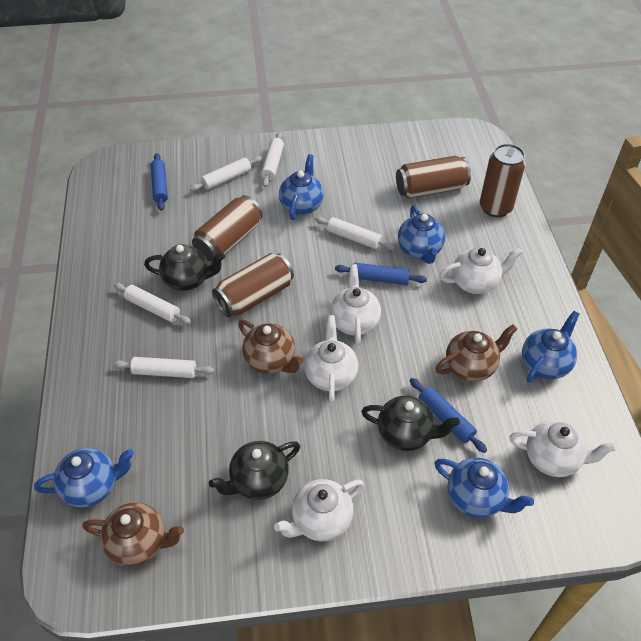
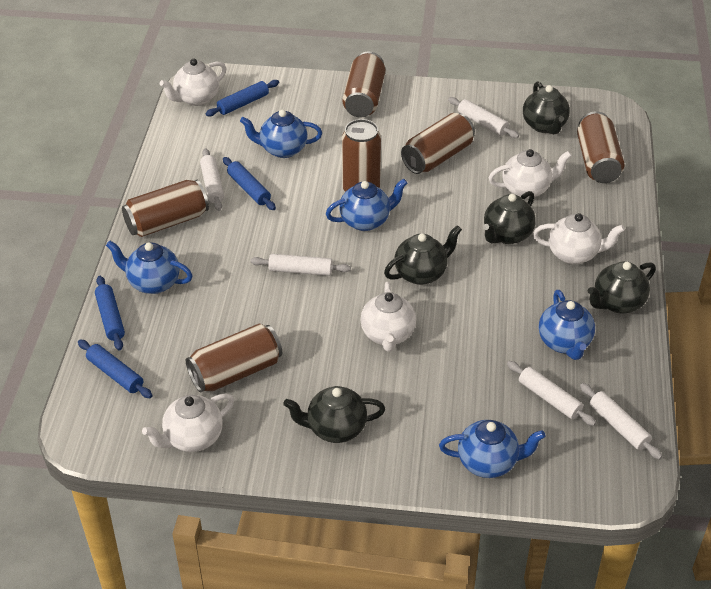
black teapot: [144,244,225,291] [209,441,300,500] [361,395,460,451] = 3 -> [283,386,385,443] [384,225,462,285] [483,191,536,244] [523,82,570,134] [588,261,656,313] = 5
blue rolling pin: [151,153,168,211] [335,262,427,285] [410,378,487,453] = 3 -> [78,339,152,398] [95,276,125,351] [206,80,279,117] [223,157,276,210] = 4
brown can: [192,195,263,261] [212,253,294,317] [396,156,471,198] [480,144,526,217] = 4 -> [122,180,209,237] [186,324,282,392] [342,51,385,118] [342,119,381,192] [401,113,475,174] [577,111,625,183] = 6
brown teapot: [82,502,184,567] [238,320,303,374] [435,324,517,382] = 3 -> none = 0

